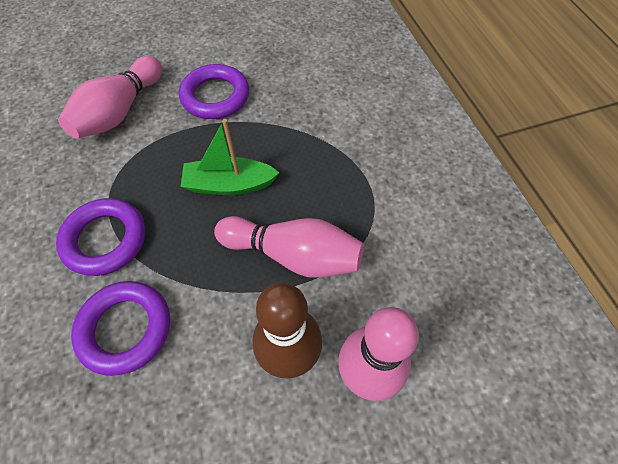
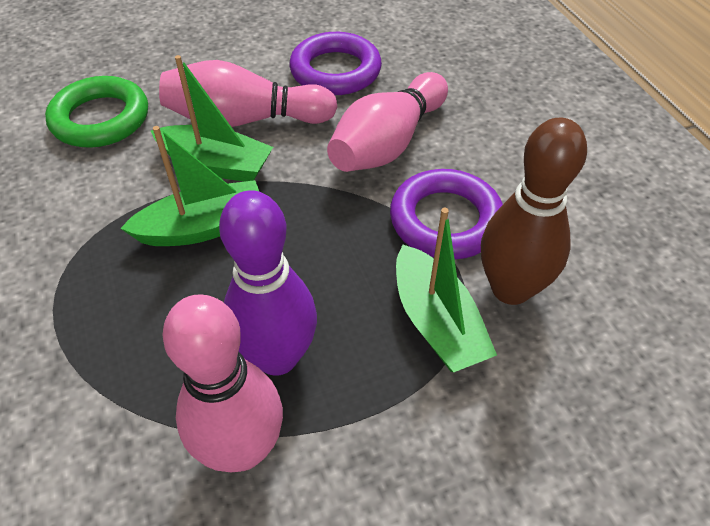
green boat: [180,119,279,195] = 1 -> [120,126,259,246] [151,55,273,182] [396,208,497,372] = 3
green ring: none = 0 -> [45,76,148,148] = 1
purple bowling pin: none = 0 -> [219,190,317,376] = 1
purple ring: [56,198,145,276] [71,281,170,376] [179,64,249,119] = 3 -> [289,32,382,95] [390,169,503,259] = 2

